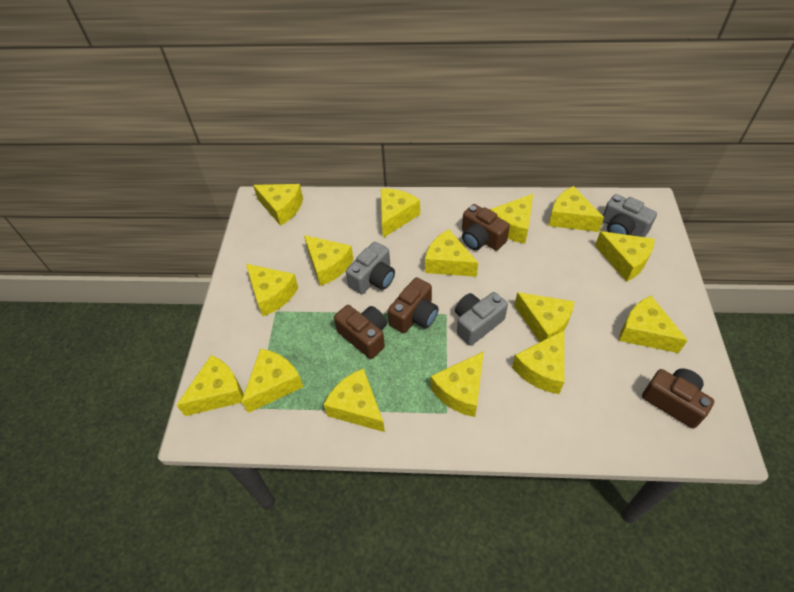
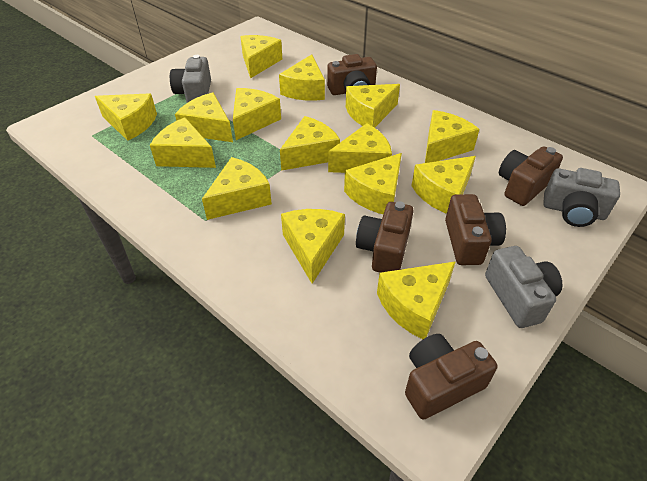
brown camera: [334,305,387,359] [388,277,439,333] [462,204,510,251] [642,369,714,429] = 4 -> [327,54,377,95] [356,201,414,273] [405,334,498,420] [445,194,506,265] [499,146,563,206] = 5

